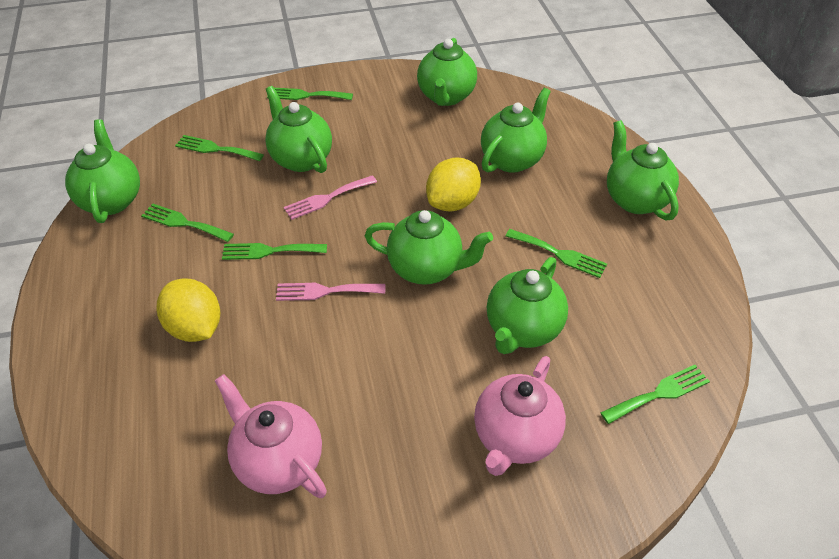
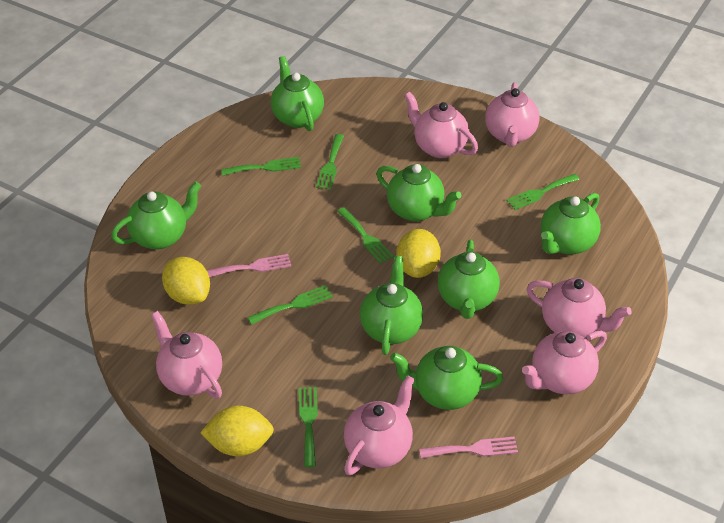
pink teapot: [215,374,327,498] [474,356,566,476] = 2 -> [151,311,222,398] [344,375,415,475] [404,91,478,158] [485,82,540,147] [522,330,607,394] [527,278,632,338] = 6
yellow lemon: [157,278,220,342] [426,157,481,212] = 2 -> [162,257,210,305] [200,406,274,456] [396,229,441,278] = 3

